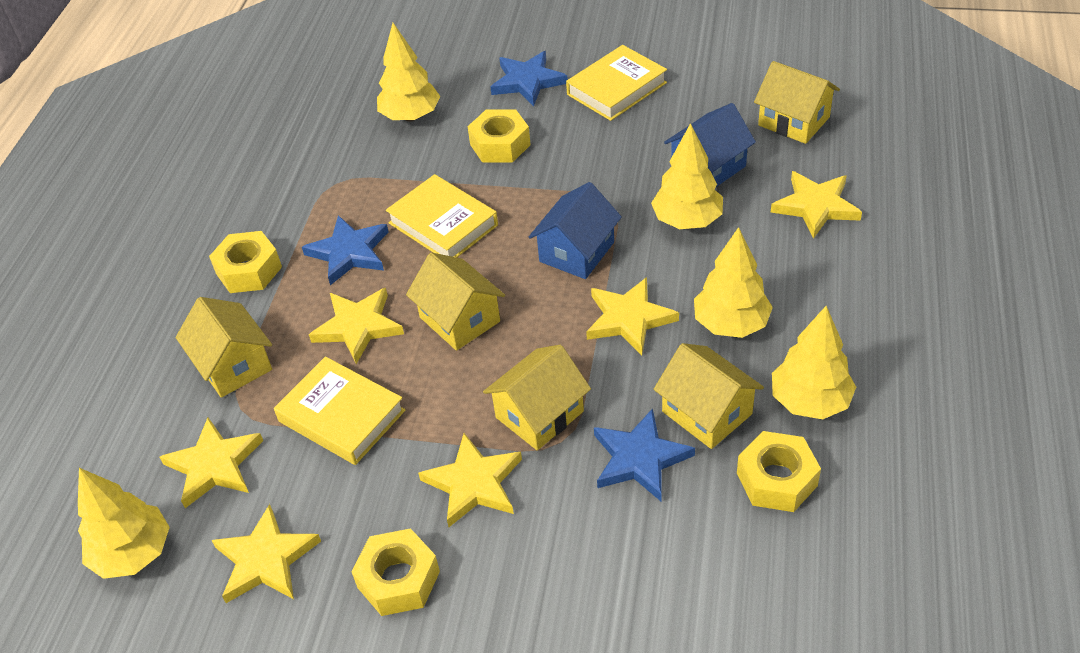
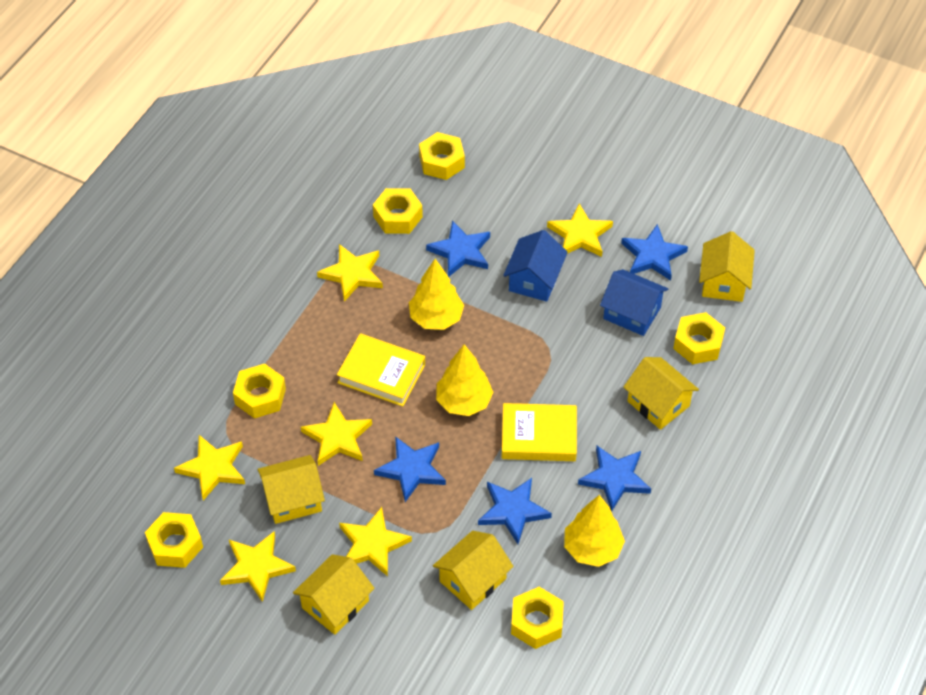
blue star: [302,215,388,285] [490,51,568,106] [594,408,695,501] = 3 -> [374,436,446,502] [426,220,490,277] [478,478,552,544] [578,446,651,512] [621,224,688,281] = 5
yellow book: [274,357,405,465] [386,174,498,257] [566,45,667,121] = 3 -> [337,333,425,406] [502,403,577,461] = 2
yellow nut: [209,231,282,293] [352,528,440,616] [467,110,531,163] [737,431,821,512] = 4 -> [145,512,203,568] [233,364,286,418] [373,188,423,234] [419,132,465,180] [511,587,564,649] [673,312,725,364] = 6
yellow tree: [78,468,170,579] [377,23,440,121] [651,123,723,229] [694,227,773,338] [772,306,856,419] = 5 -> [409,259,464,330] [436,344,493,416] [564,495,625,567] = 3

